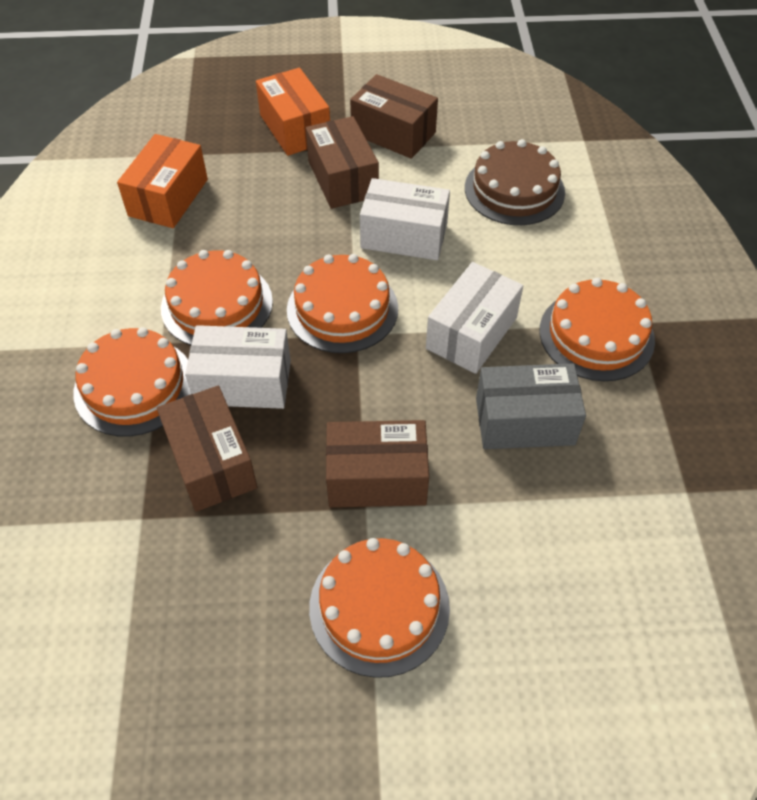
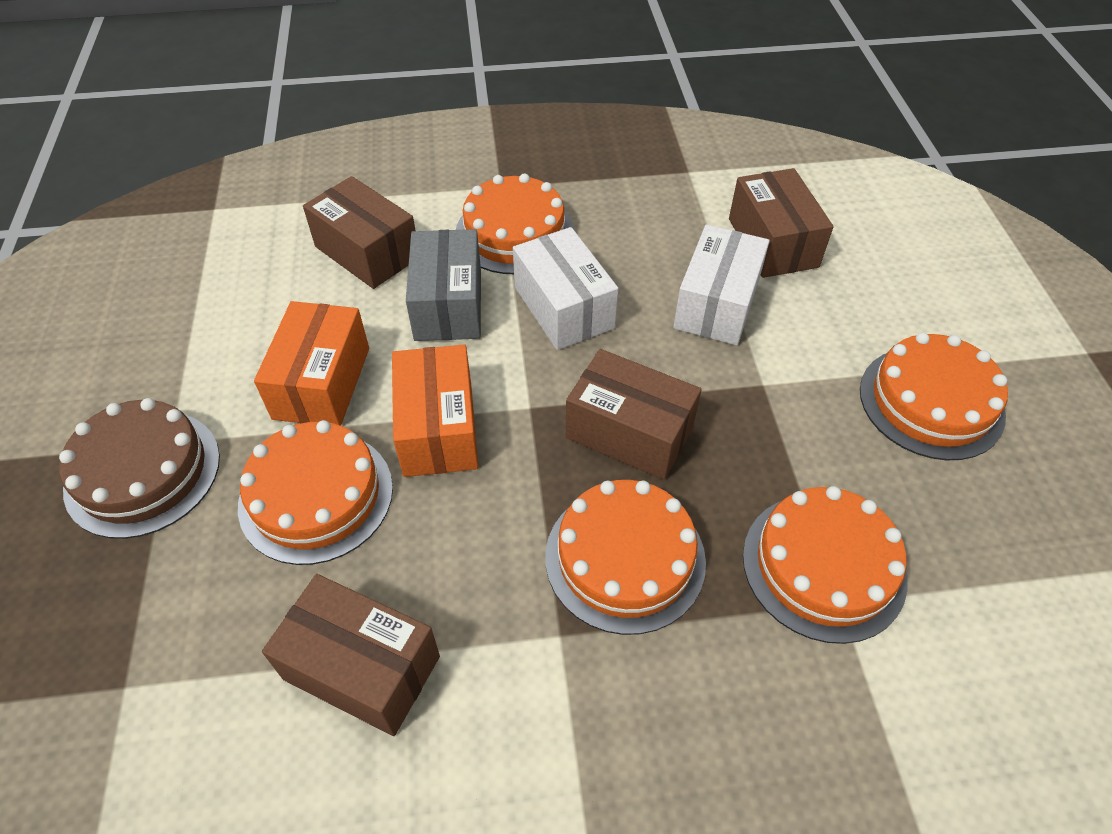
white box: [185,325,291,409] [360,178,450,260] [426,262,523,374] = 3 -> [513,227,618,350] [673,224,770,345] = 2

